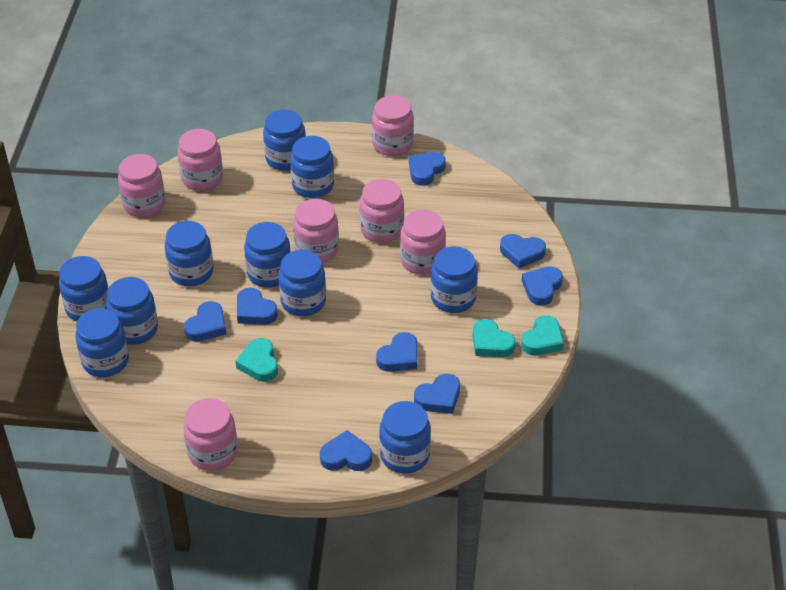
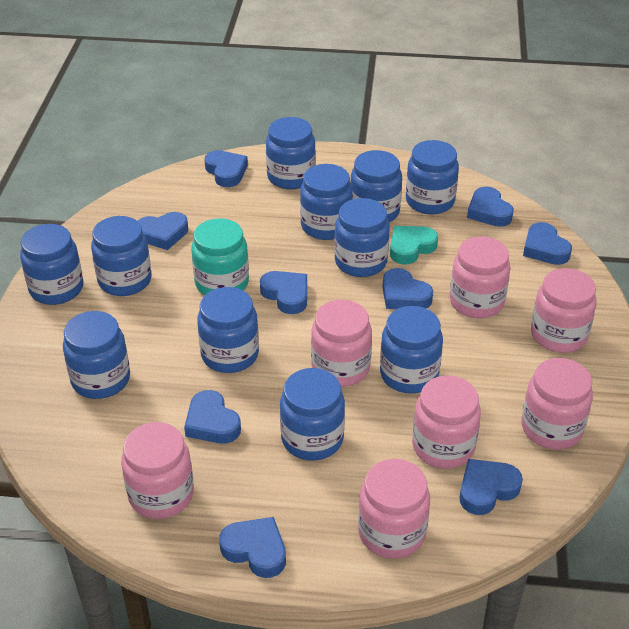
blue heart: [184,301,226,342] [237,288,278,325] [320,430,372,471] [376,332,417,372] [409,152,446,186] [414,374,460,414] [500,234,546,268] [522,266,563,306] = 8 -> [137,212,188,250] [184,390,241,444] [204,150,248,187] [219,517,286,578] [260,271,307,314] [382,268,433,309] [460,459,523,515] [467,186,514,227] [523,222,572,265] = 9
blue jar: [59,256,109,322] [75,308,129,377] [106,277,158,345] [165,221,213,286] [244,222,291,288] [263,109,306,171] [278,250,326,316] [290,136,334,198] [379,401,431,474] [431,246,478,313] = 10 -> [20,224,83,305] [63,311,130,399] [91,216,152,296] [197,287,259,373] [266,117,316,189] [280,368,345,460] [300,164,353,240] [334,198,390,277] [351,150,402,222] [380,306,443,394] [406,140,459,215] = 11
turquoise heart: [235,338,278,382] [473,319,516,357] [521,315,564,355] = 3 -> [390,226,438,264] = 1
turquoise jar: none = 0 -> [191,218,249,295] = 1

